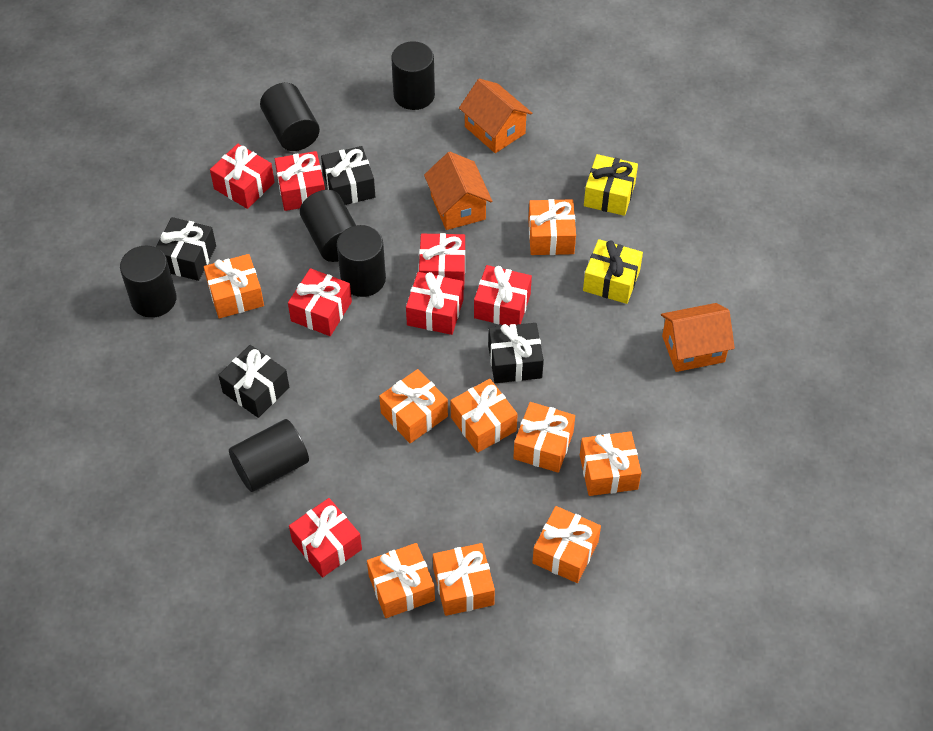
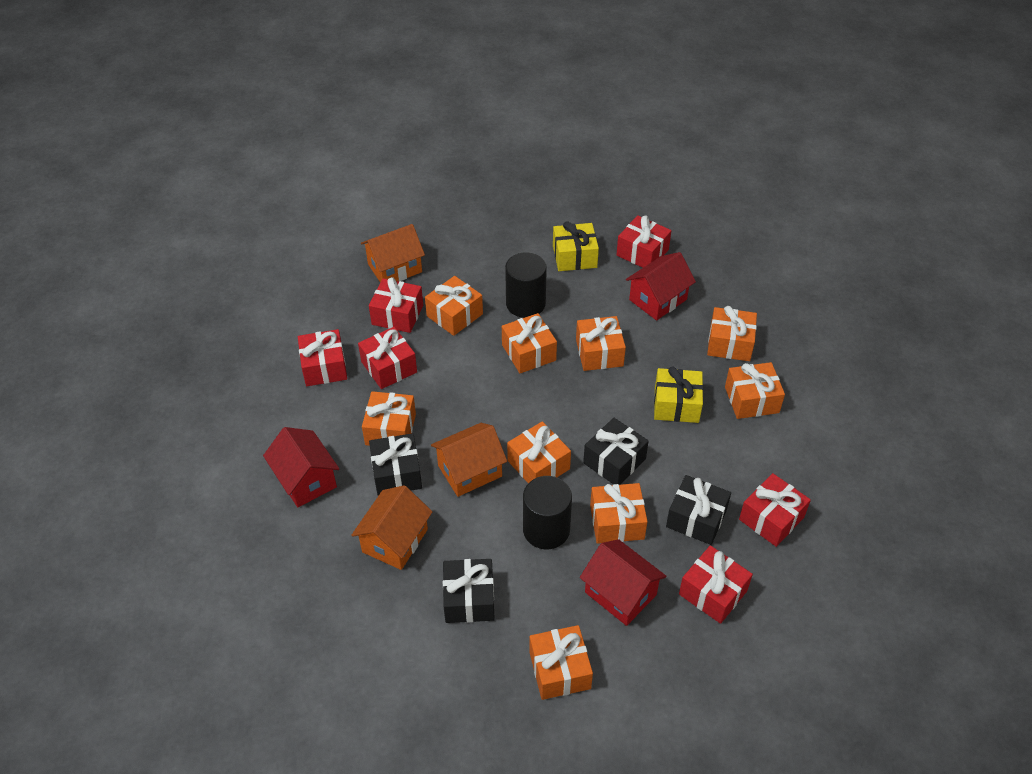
black cylinder: [120,246,177,318] [229,419,309,492] [260,83,320,151] [300,190,356,262] [337,225,386,297] [391,41,435,110] = 6 -> [505,252,547,318] [523,476,572,549] = 2
red gift: [210,144,275,209] [275,151,325,211] [288,268,352,336] [289,498,362,578] [406,272,463,335] [419,233,465,290] [474,265,532,325] = 7 -> [298,329,347,386] [358,327,417,389] [369,277,423,333] [616,215,671,268] [679,545,753,624] [739,473,811,547] = 6
red house: none = 0 -> [263,427,339,507] [580,539,667,626] [626,252,696,321] = 3

